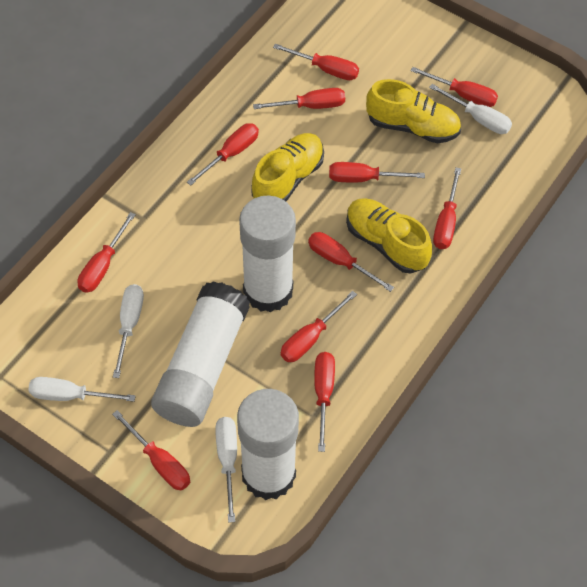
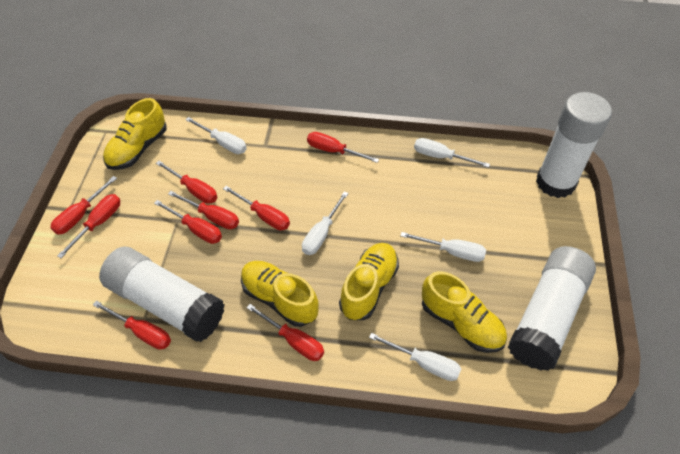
red screwdriver: [77,212,136,293] [112,410,190,491] [187,123,259,186] [253,88,345,109] [273,44,359,80] [281,291,357,362] [308,232,394,292] [314,352,335,452] [329,162,425,182] [411,67,498,107] [433,167,461,249] = 11 -> [50,176,117,235] [57,194,120,258] [93,301,171,350] [154,200,222,244] [156,161,217,204] [168,191,239,229] [223,186,290,230] [246,304,324,361] [307,132,379,163] = 9
white screwdriver: [28,377,136,402] [113,284,144,378] [215,417,237,523] [429,84,512,134] = 4 -> [185,117,247,154] [302,191,349,255] [369,333,461,381] [400,232,486,262] [414,138,490,168] = 5
yellow shoe: [252,133,324,201] [346,198,432,274] [366,79,461,143] = 3 -> [103,98,167,170] [241,261,319,327] [339,243,399,320] [422,271,507,353] = 4

